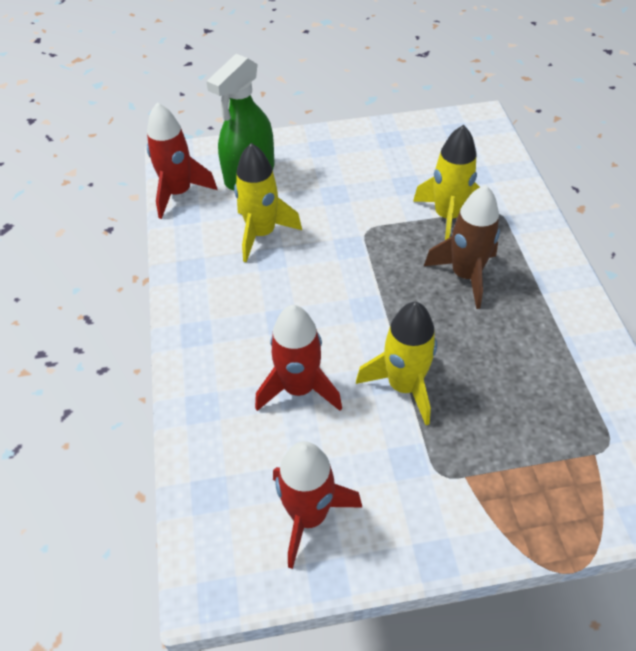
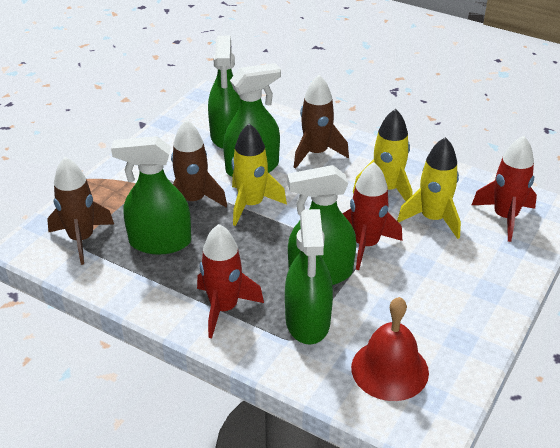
brown rocket: [424,185,500,309] = 1 -> [47,157,114,265] [171,120,227,208] [294,75,349,169] = 3
green spray bottle: [206,54,275,190] = 1 -> [111,136,191,255] [208,36,241,149] [223,63,281,177] [285,209,333,345] [287,165,356,285] = 5
red bell: none = 0 -> [351,297,429,401] = 1

